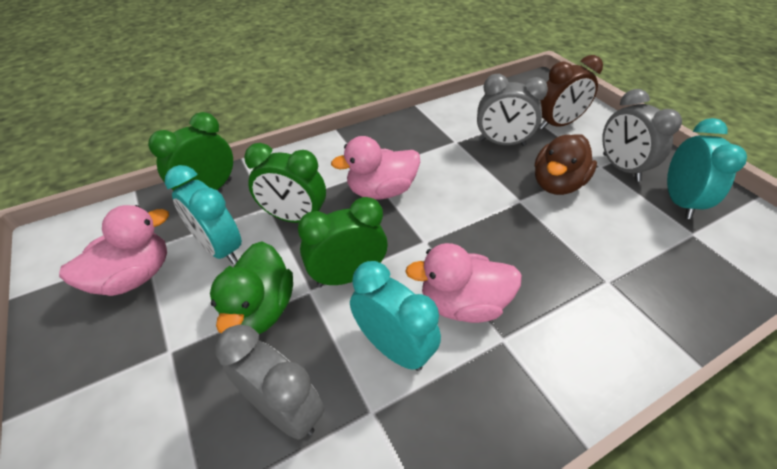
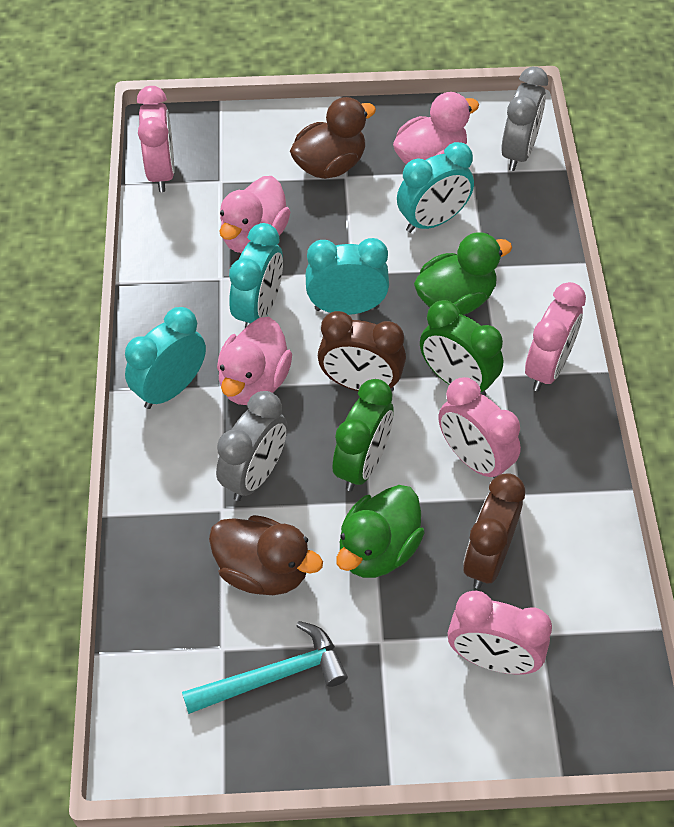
brown clock: [539,55,603,130] = 1 -> [318,311,406,391] [463,473,525,589] = 2
brown duck: [535,134,597,195] = 1 -> [209,515,323,595] [290,97,376,179] = 2
green clock: [148,112,233,191] [244,143,326,223] [298,197,388,287] = 3 -> [332,379,394,491] [420,300,503,396] = 2
green duck: [210,241,293,334] = 1 -> [336,485,425,578] [414,232,512,315] = 2
grey clock: [215,325,324,440] [477,74,548,146] [602,89,682,182] = 3 -> [216,391,287,501] [501,67,548,171] = 2
pink clock: none = 0 -> [137,86,174,192] [438,377,521,478] [448,591,552,675] [525,282,586,391] = 4
turquoise clock: [165,165,242,264] [350,261,441,371] [667,118,747,219] = 3 -> [125,307,206,409] [229,223,283,328] [306,238,389,315] [397,142,474,233] = 4
turquoise hammer: none = 0 -> [182,621,348,714] = 1

